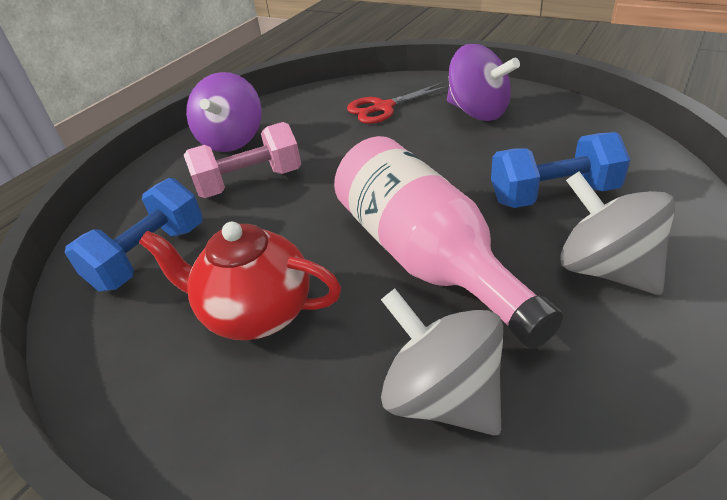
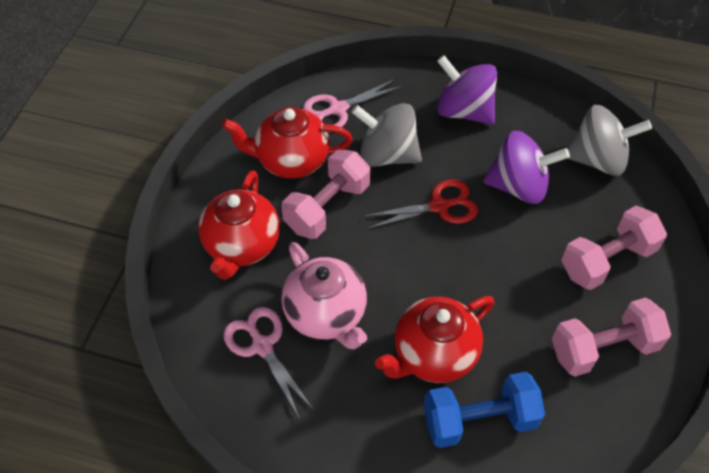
blue dumbbell: [64,178,203,292] [491,132,631,208] = 2 -> [423,372,545,448] = 1
pink bottle: [334,136,563,349] = 1 -> none = 0
pink dumbbell: [184,122,301,198] = 1 -> [281,149,370,239] [552,297,671,377] [561,206,667,290] = 3
pink scissors: none = 0 -> [224,307,314,419] [303,79,403,127] = 2
pink teapot: none = 0 -> [281,242,367,349] = 1
red teapot: [139,222,341,340] = 1 -> [198,171,280,280] [222,107,353,179] [375,296,494,383] = 3

